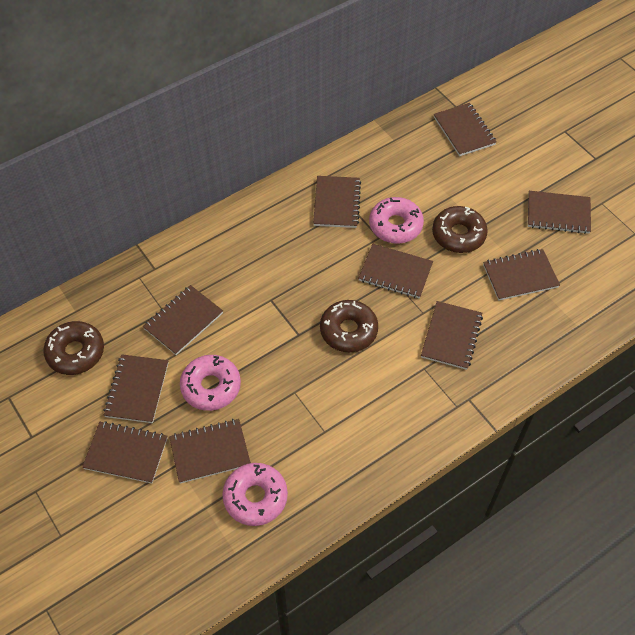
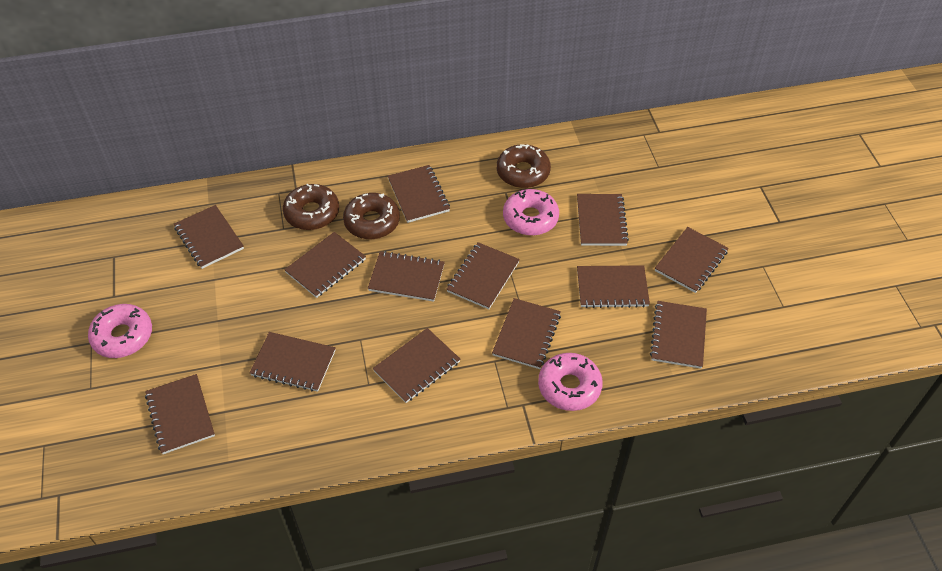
brown notebook: [82,421,167,483] [103,354,168,423] [143,285,223,355] [169,419,251,484] [313,176,361,228] [358,244,433,299] [421,301,483,370] [434,103,496,156] [483,249,560,301] [528,191,591,234] = 10 -> [145,374,215,454] [174,205,244,269] [249,332,336,392] [284,232,366,298] [368,251,445,302] [373,328,460,403] [388,165,450,223] [447,242,520,309] [492,298,561,369] [577,194,629,246] [577,265,650,308] [650,301,707,369] [655,227,729,293] = 13

